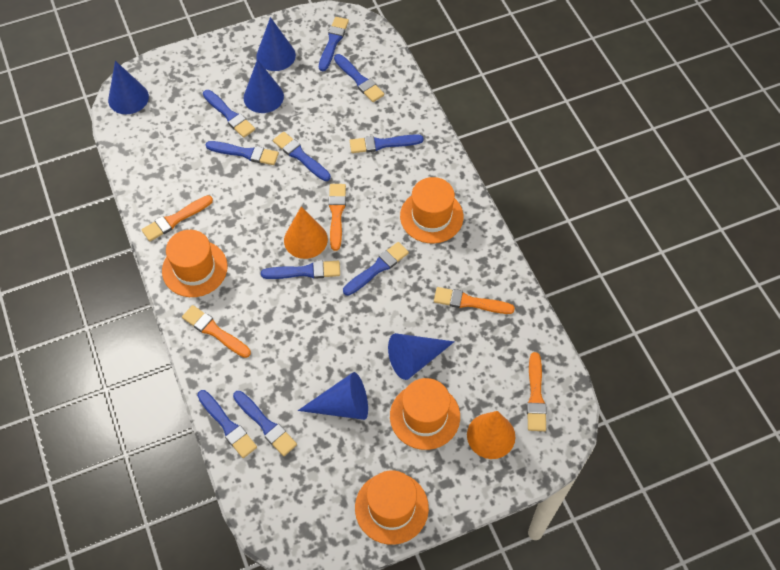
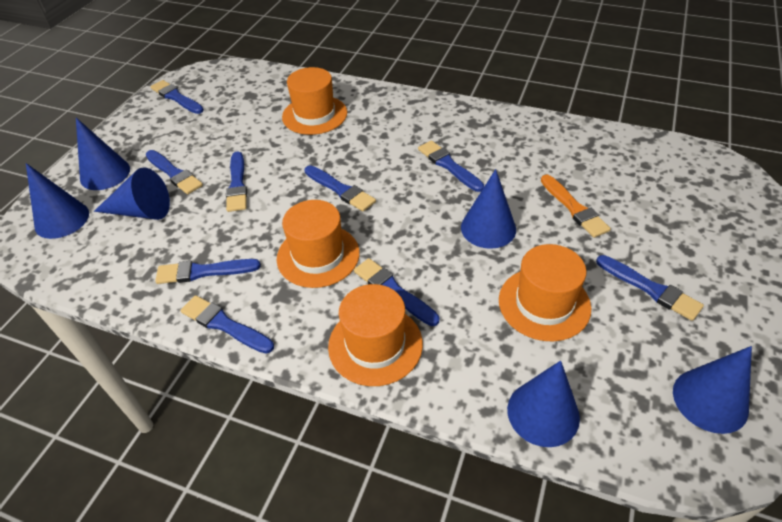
blue brush: [197,390,257,458] [203,90,255,138] [206,141,279,165] [233,391,297,456] [261,261,340,279] [273,132,331,181] [319,17,349,71] [334,54,384,102] [343,242,409,296] [350,134,424,153] = 10 -> [146,150,203,194] [150,80,204,114] [155,259,260,284] [180,295,274,354] [226,151,247,212] [304,165,376,212] [354,258,439,326] [418,140,484,192] [596,255,704,321] = 9
blue cone: [108,61,149,114] [244,59,284,113] [256,17,296,71] [298,372,368,420] [388,333,455,380] = 5 -> [26,163,89,239] [76,118,130,190] [94,167,170,220] [461,169,516,249] [507,360,580,447] [673,346,752,434] = 6
orange brush: [142,195,213,241] [182,305,251,358] [328,184,346,251] [434,287,515,314] [527,352,547,431] = 5 -> [541,175,611,238] = 1
orange cone: [284,207,328,259] [467,411,515,459] = 2 -> none = 0

